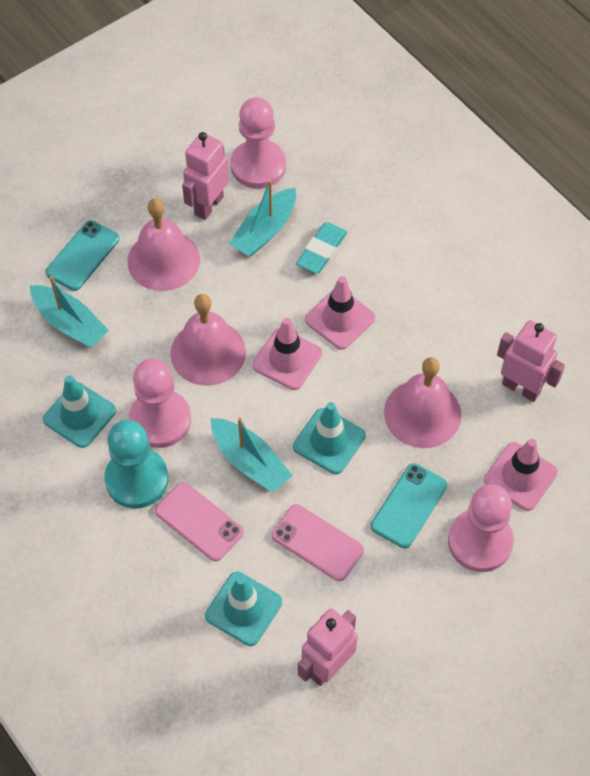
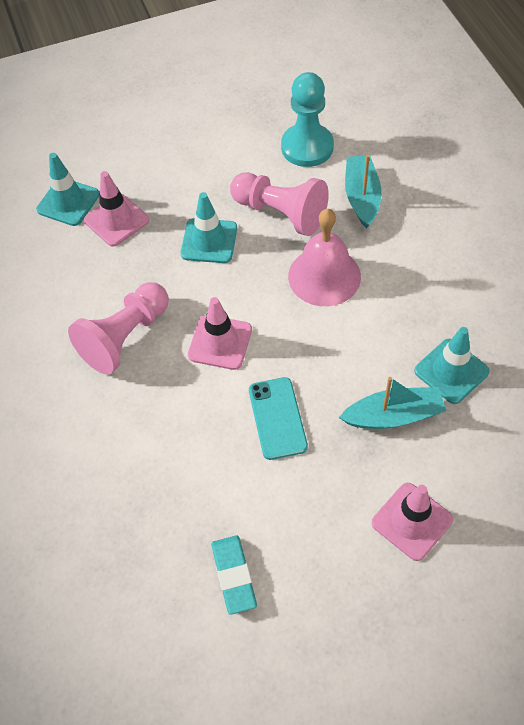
pink bell: [127,198,200,291] [170,294,246,386] [384,357,461,448] = 3 -> [288,209,361,306] = 1
pink pawn: [129,359,191,448] [230,97,286,189] [448,484,514,572] = 3 -> [68,282,169,374] [230,172,329,236] = 2
pink phone: [155,482,244,561] [272,504,364,581] = 2 -> none = 0
pink robot: [182,132,229,220] [298,608,358,686] [497,320,565,402] = 3 -> none = 0
turquoise boat: [30,276,109,348] [211,417,292,493] [229,180,296,257] = 3 -> [339,377,446,429] [345,155,382,228] = 2
turquoise phone: [45,220,119,291] [371,463,447,549] = 2 -> [249,377,308,460] = 1

